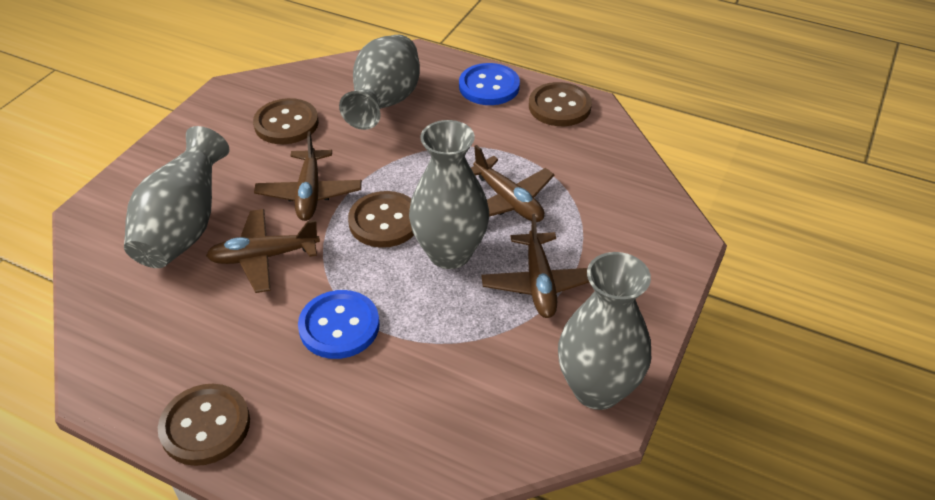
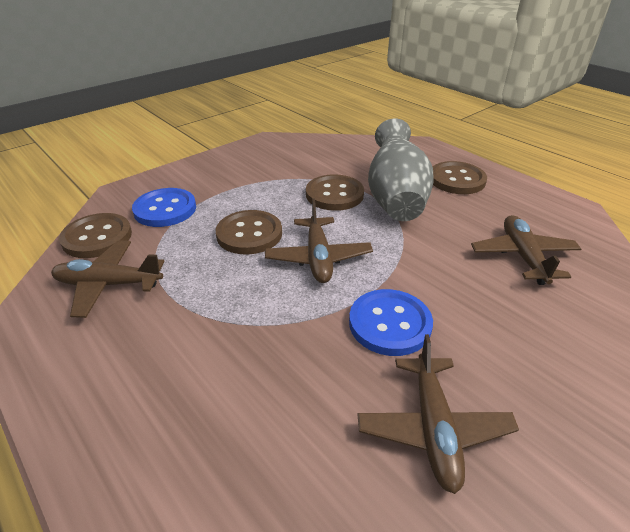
grey vase: [124,126,230,268] [339,35,420,130] [409,120,489,269] [558,252,651,410] = 4 -> [368,119,434,221] = 1

